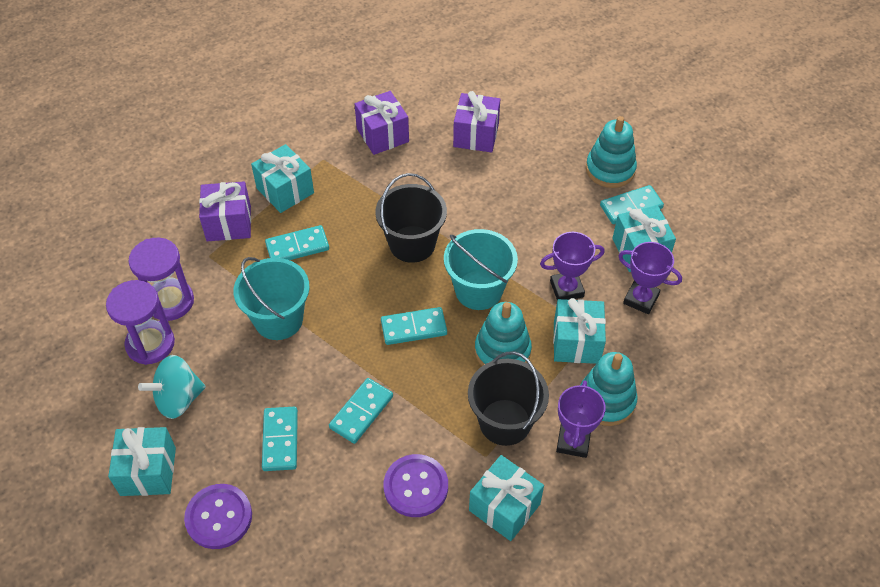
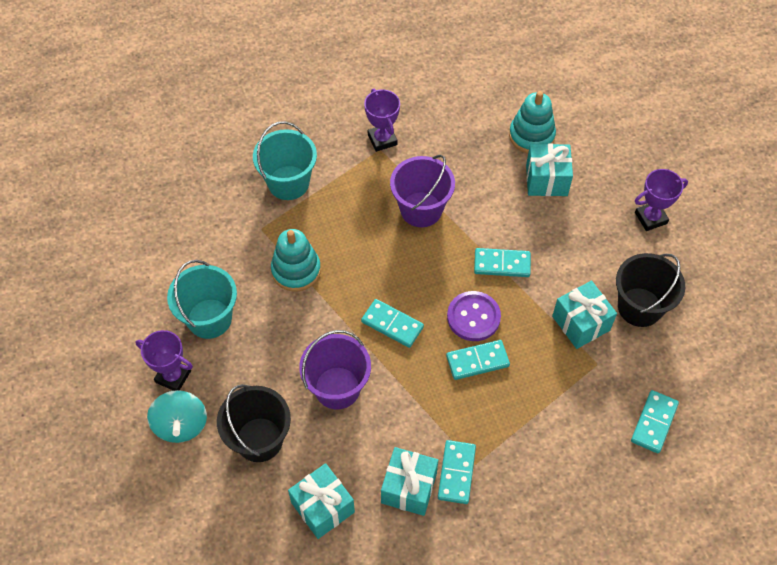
purple bucket: none = 0 -> [299,330,371,409] [390,155,455,227] = 2
purple button: [184,484,252,549] [383,454,448,517] = 2 -> [447,291,501,341] = 1
purple gift: [199,181,251,241] [355,91,409,155] [453,91,500,152] = 3 -> none = 0
purple hourglass: [106,280,175,365] [128,238,194,321] = 2 -> none = 0
turquoise gift: [108,427,176,496] [251,144,314,213] [469,455,544,541] [553,298,606,364] [612,205,676,272] = 5 -> [288,463,355,539] [381,447,438,516] [526,144,573,196] [552,281,617,349] = 4
turquoise stacking toy: [475,302,532,366] [580,352,638,426] [586,116,637,188] = 3 -> [271,229,321,292] [509,91,556,154] = 2

